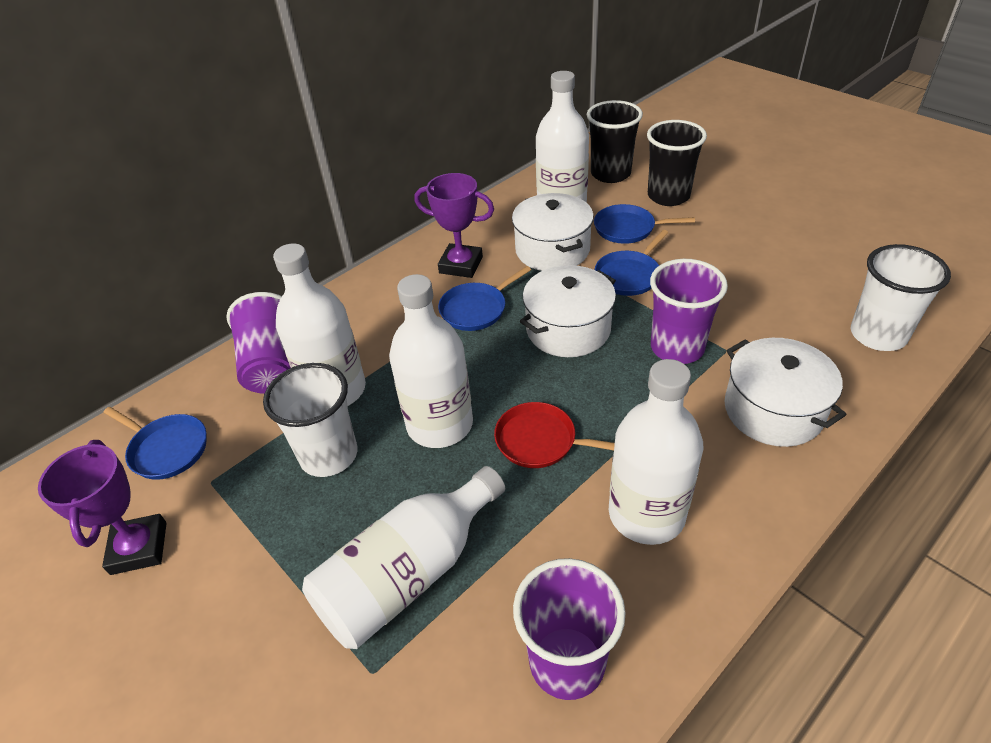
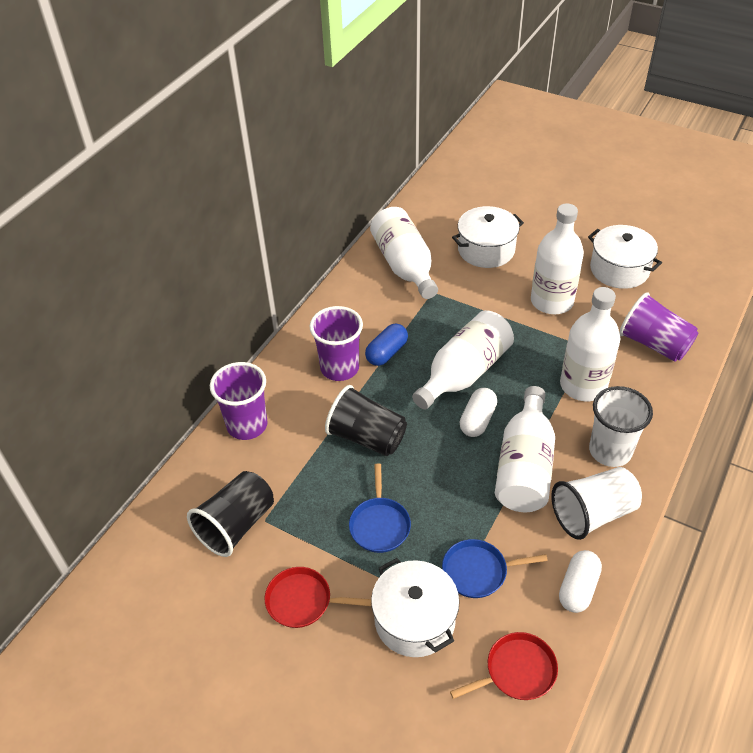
blue capsule: none = 0 -> [365,324,408,366] = 1
blue pan: [104,407,206,480] [438,266,531,331] [594,204,695,244] [595,230,669,296] = 4 -> [349,463,411,553] [442,539,548,598] = 2
purple trophy: [38,440,167,575] [414,173,494,278] = 2 -> none = 0
red pan: [494,402,615,468] = 1 -> [265,567,371,628] [450,632,558,700] = 2
white capsule: none = 0 -> [459,388,497,437] [559,550,602,613] = 2

